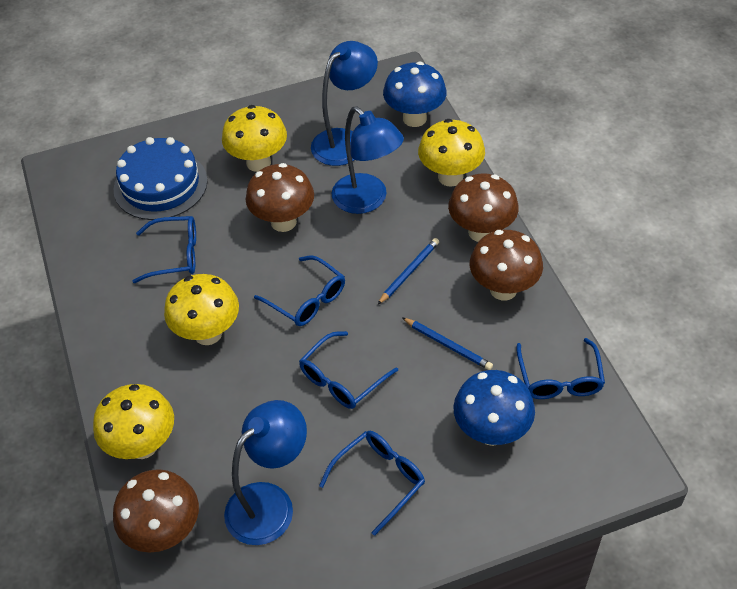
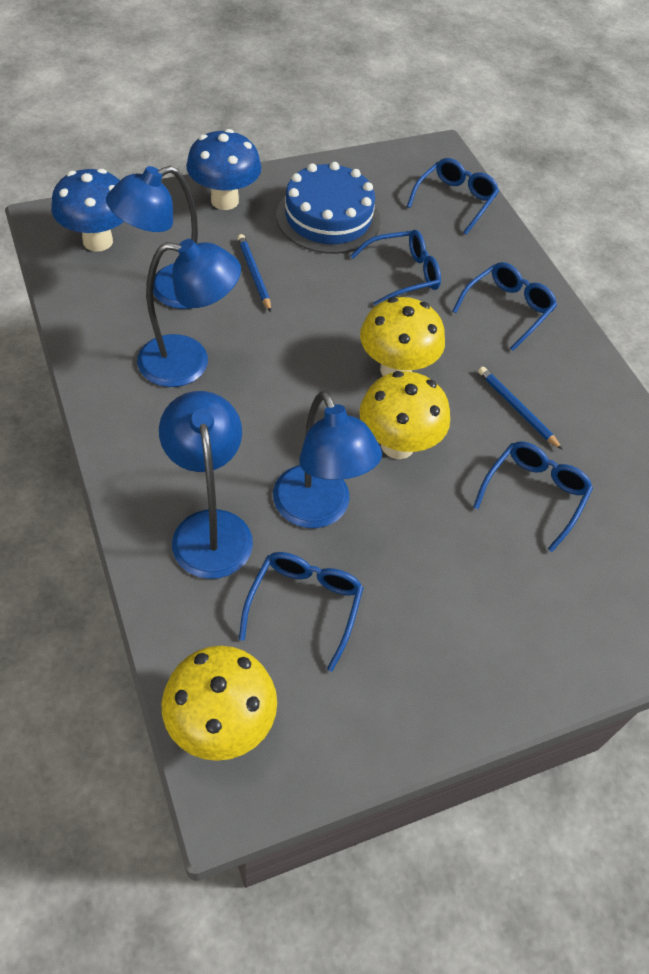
blue lamp: [224,400,307,545] [311,41,378,166] [332,106,404,214] = 3 -> [106,166,198,309] [137,239,241,387] [159,391,253,579] [273,391,382,528] = 4
brown mushroom: [113,469,199,552] [246,163,314,232] [448,173,519,242] [470,230,543,300] = 4 -> none = 0
yellow mushroom: [93,384,174,459] [164,274,239,345] [222,105,287,172] [418,119,485,187] = 4 -> [162,646,277,761] [359,371,450,459] [360,297,445,376] = 3

